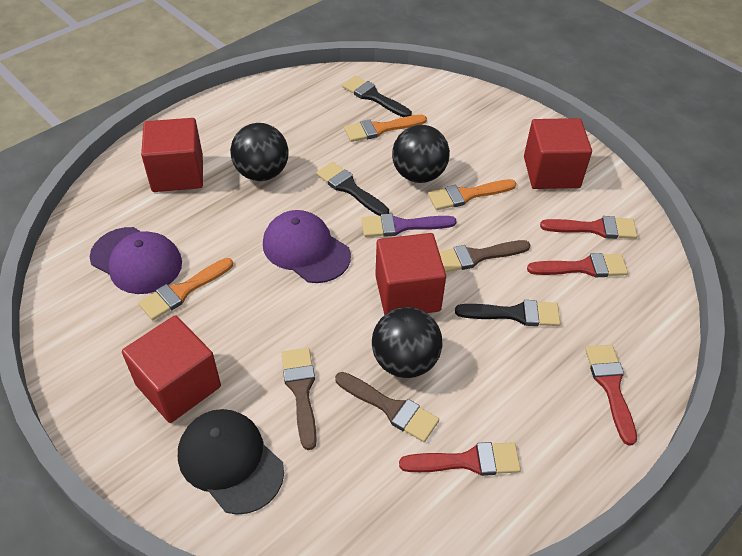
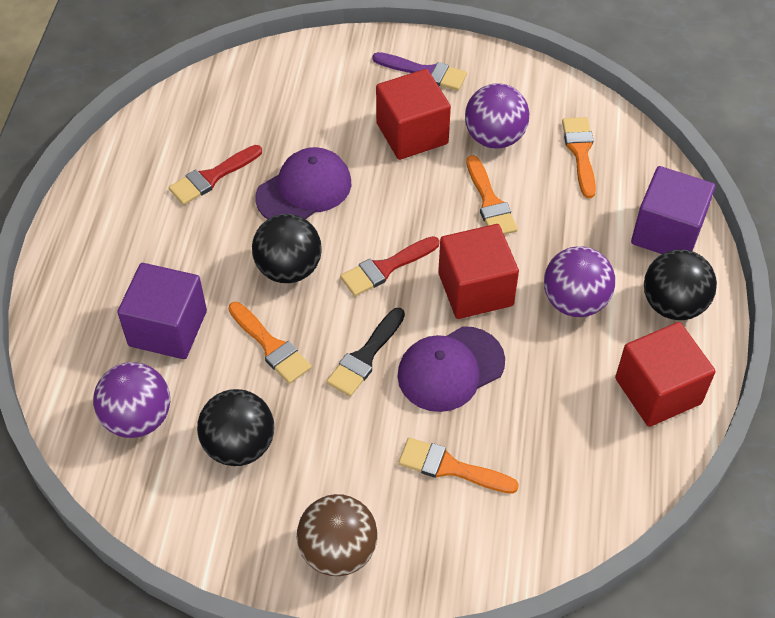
black brush: [316,162,389,216] [342,76,412,117] [455,300,561,326] = 3 -> [326,308,405,397] = 1
black cap: [178,409,284,515] = 1 -> none = 0
brown ball: none = 0 -> [297,494,378,576] = 1
brown brush: [281,348,317,450] [335,372,439,442] [439,240,530,272] = 3 -> none = 0
orange brush: [138,258,233,320] [344,115,427,142] [428,179,516,210] = 3 -> [228,302,312,384] [398,437,519,494] [466,155,518,235] [562,117,596,198] = 4
purple ball: none = 0 -> [93,362,170,438] [465,83,530,149] [544,246,615,317] = 3
purple cube: none = 0 -> [117,263,207,359] [631,166,715,254] = 2
red brush: [399,442,521,476] [527,253,628,277] [540,216,637,239] [585,345,637,446] = 4 -> [169,145,262,205] [340,236,440,296] = 2
red cube: [122,315,221,423] [141,118,203,192] [375,233,446,315] [524,118,592,189] = 4 -> [376,69,451,160] [438,224,519,319] [615,322,716,427] = 3

